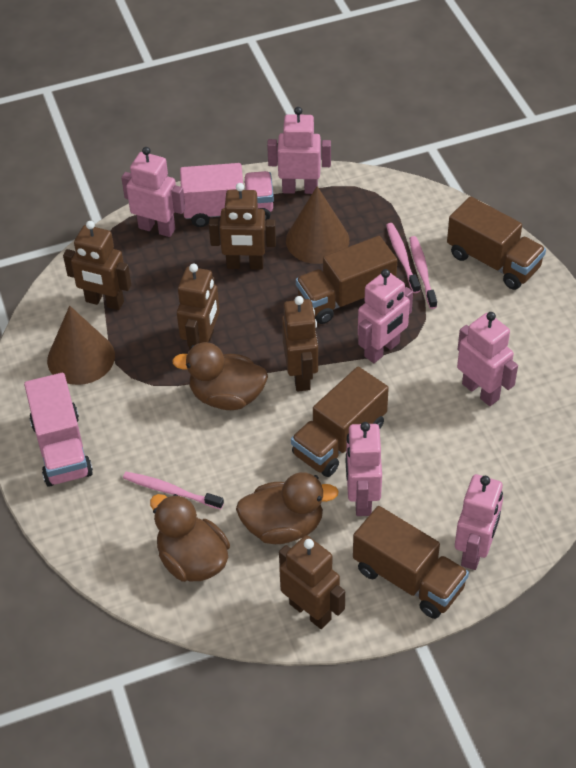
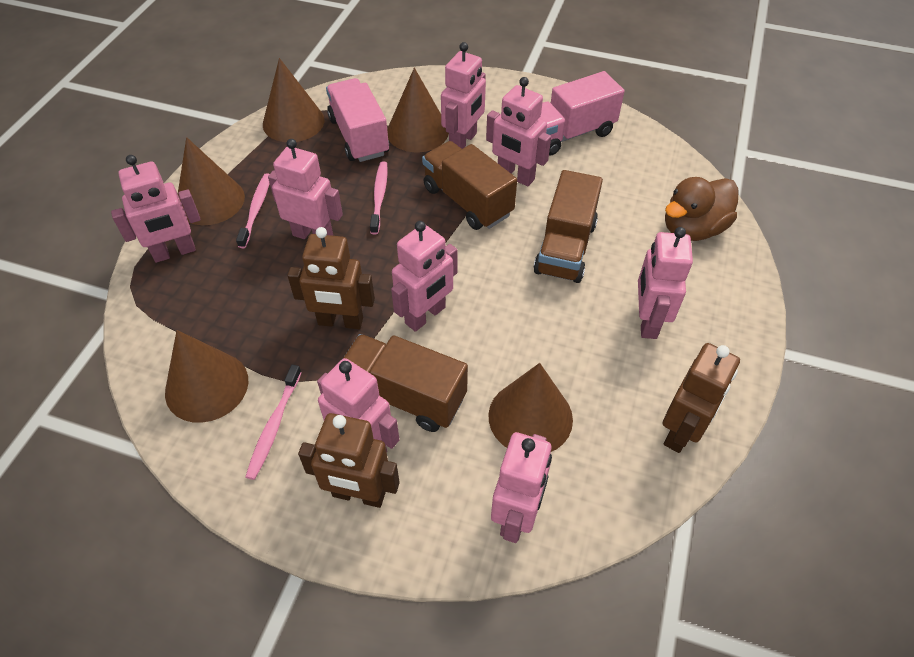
brown cone: [47,306,115,385] [286,186,349,264] = 2 -> [165,330,248,423] [178,137,245,225] [263,58,325,142] [387,68,449,152] [488,363,573,452] = 5
brown duck: [150,494,230,582] [172,342,268,410] [236,472,339,544] = 3 -> [665,177,739,241] = 1
brown robot: [63,221,131,310] [177,264,220,350] [209,183,276,270] [279,535,345,629] [282,296,318,392] = 5 -> [287,227,375,329] [298,413,400,508] [663,343,740,453] = 3
brown truck: [291,367,389,477] [296,236,397,324] [353,506,469,619] [447,196,546,290] = 4 -> [343,334,468,432] [422,141,517,230] [534,170,603,283] = 3
pink robot: [121,147,185,237] [267,107,331,194] [346,422,382,516] [358,269,413,363] [455,474,503,570] [457,312,518,406] = 6 -> [111,155,201,263] [268,139,343,239] [317,358,400,452] [391,221,457,332] [441,42,486,149] [486,77,551,186] [491,432,552,543] [638,227,693,339] = 8

